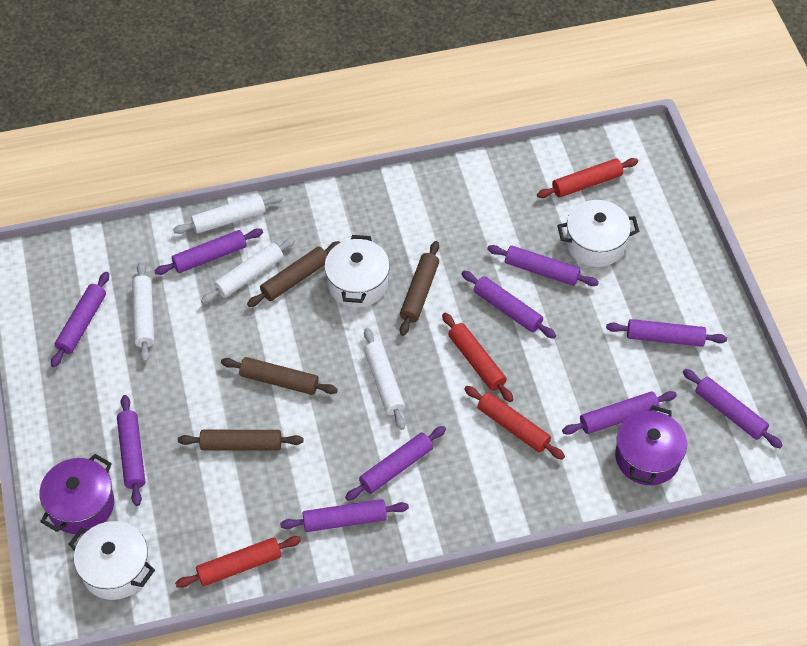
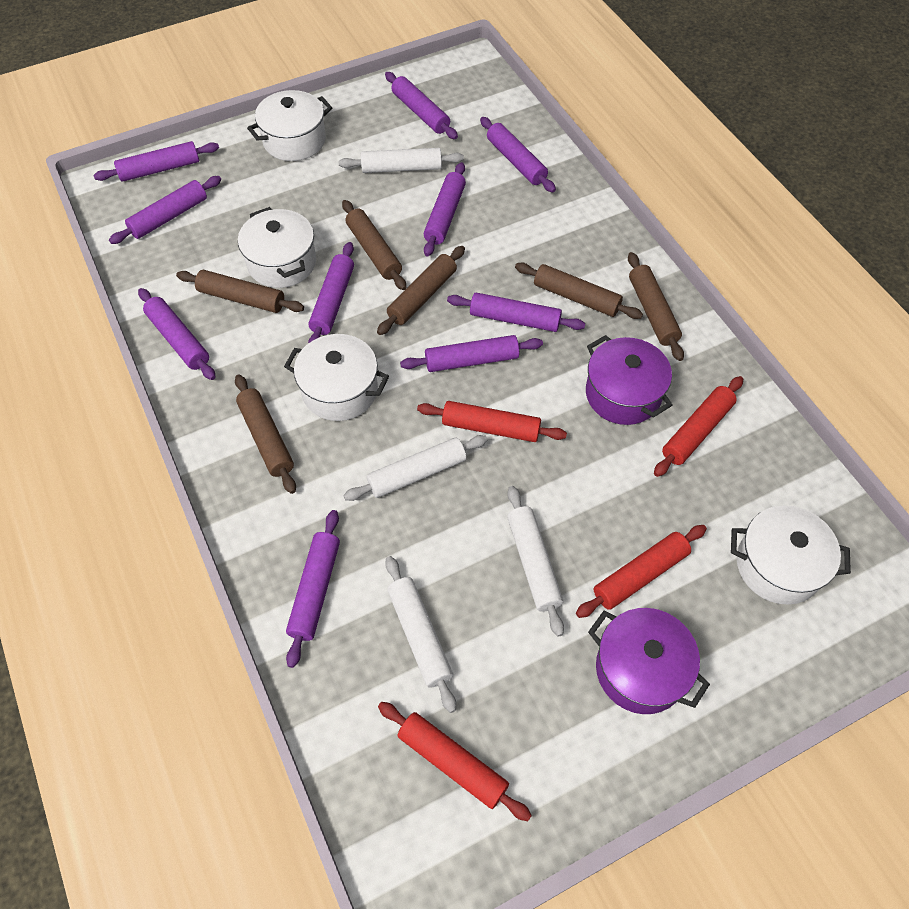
brown rolling pin: [178,430,304,450] [221,357,338,395] [247,241,341,307] [400,241,439,336] = 4 -> [176,270,304,313] [235,374,296,494] [342,200,406,290] [377,246,465,335] [515,262,643,319] [628,252,684,361] = 6
white pot: [69,521,155,600] [324,235,390,307] [557,200,640,267] = 3 -> [238,207,316,288] [247,90,332,161] [284,334,389,421] [731,505,851,605] = 4

